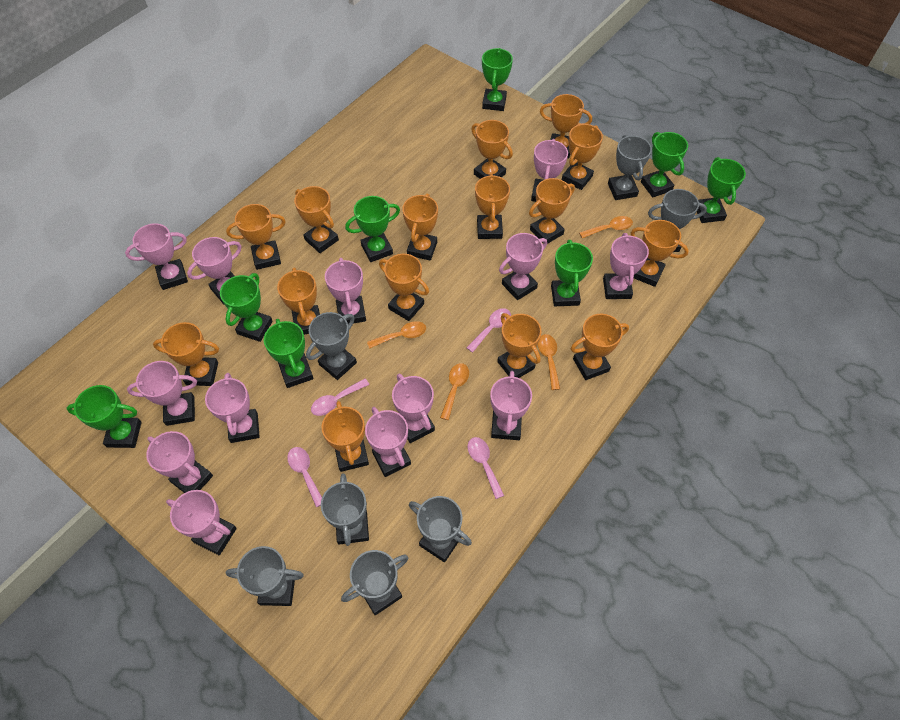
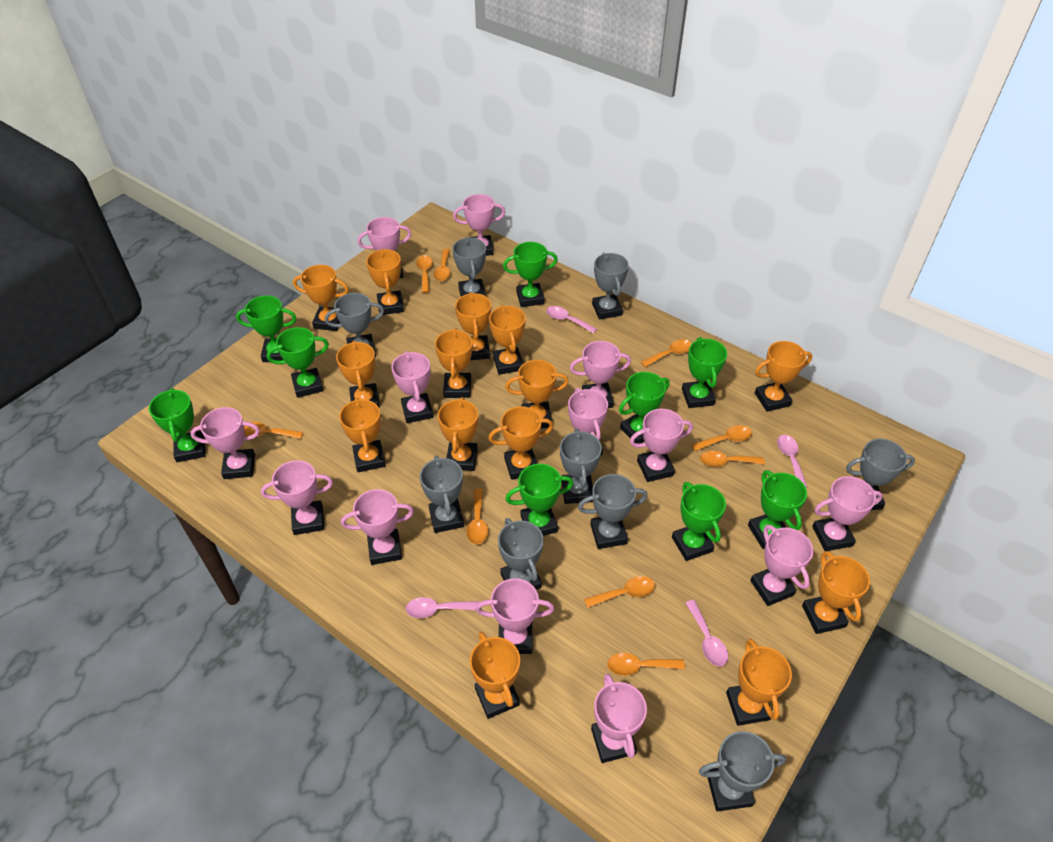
green trophy: [66,385,142,448] [220,273,273,342] [264,319,313,388] [345,196,400,262] [482,48,513,111] [551,240,593,306] [641,132,688,197] [697,157,746,223] = 8 -> [149,388,205,462] [236,295,297,362] [267,327,329,398] [503,242,558,307] [505,464,574,536] [619,372,670,443] [672,482,726,561] [682,337,727,408] [748,470,807,549] = 9
grey trophy: [226,546,304,606] [306,312,357,380] [321,473,369,546] [341,550,409,615] [409,496,472,562] [608,135,652,200] [648,189,707,252] = 7 -> [325,293,384,357] [420,455,464,533] [452,237,486,297] [498,518,544,590] [560,429,602,504] [578,474,648,549] [592,253,629,320] [699,731,786,811] [846,439,915,510] = 9
orange spoon: [367,321,426,349] [440,363,469,420] [538,334,560,390] [579,216,633,238] = 4 -> [244,422,303,439] [416,255,433,293] [434,249,450,281] [466,489,488,544] [584,576,655,608] [607,653,685,676] [641,339,692,367] [691,425,752,451] [700,451,765,467] = 9
orange trophy: [153,322,219,386] [226,204,286,270] [277,268,320,335] [294,186,339,253] [321,401,369,472] [379,254,429,321] [402,193,438,261] [471,120,513,179] [475,174,510,239] [497,313,541,378] [529,178,575,244] [540,94,592,158] [562,124,603,190] [571,314,629,380] [631,220,689,287] = 15 -> [293,265,349,331] [336,341,380,408] [339,398,386,472] [366,249,404,315] [435,328,473,398] [438,397,478,471] [455,292,491,360] [470,632,520,719] [488,406,554,480] [489,305,526,375] [505,360,569,429] [726,639,792,726] [755,341,812,412] [802,551,870,634] = 14

